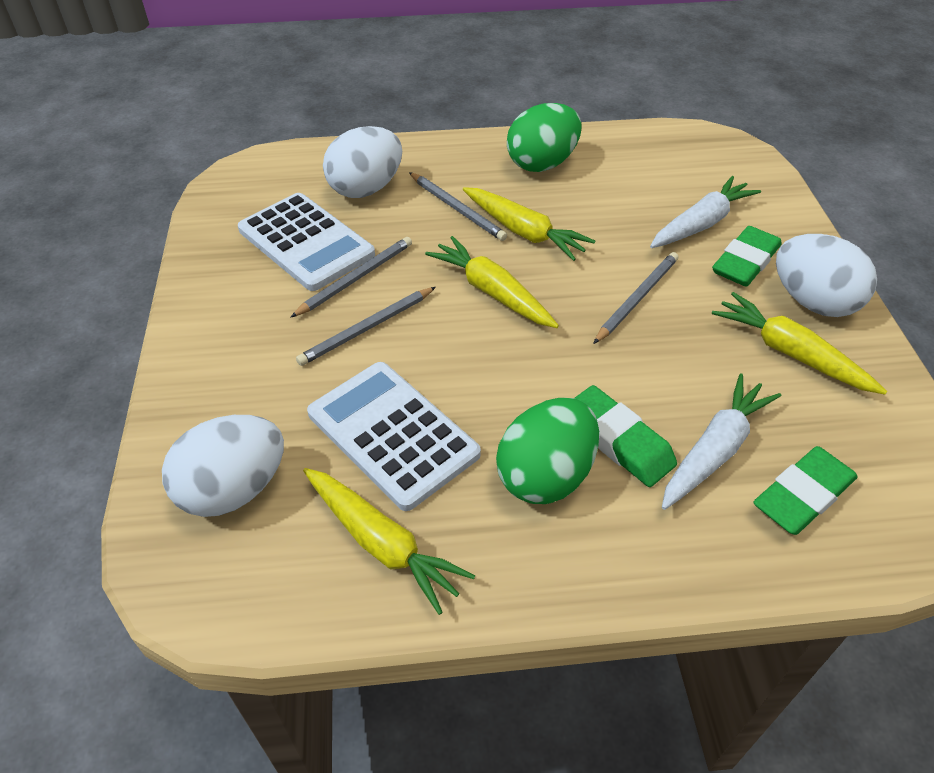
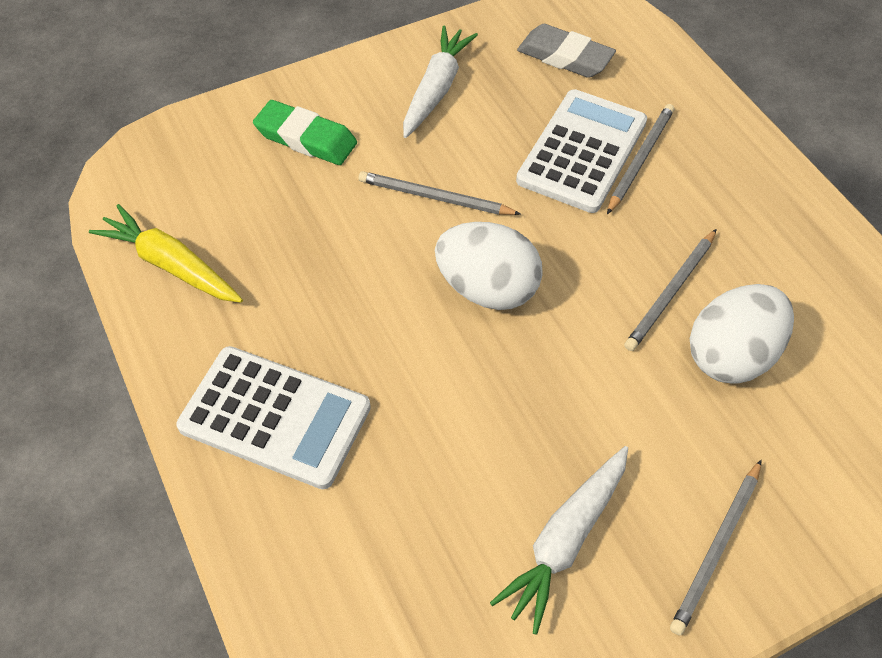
green egg: [496,398,599,504] [507,103,582,172] = 2 -> none = 0
green eraser: [574,385,677,487] [712,226,781,287] [754,446,858,535] = 3 -> [253,100,357,165] = 1
grey eraser: none = 0 -> [517,24,616,78] = 1
white egg: [162,415,284,517] [323,126,402,198] [776,234,877,317] = 3 -> [435,222,543,310] [690,284,794,384] = 2
yellow carrot: [303,468,475,615] [425,236,559,328] [463,187,595,261] [712,292,887,395] = 4 -> [89,204,243,303] = 1

